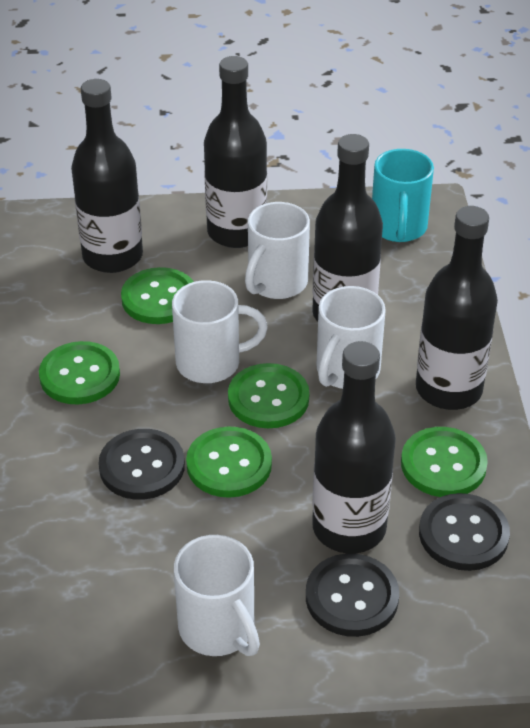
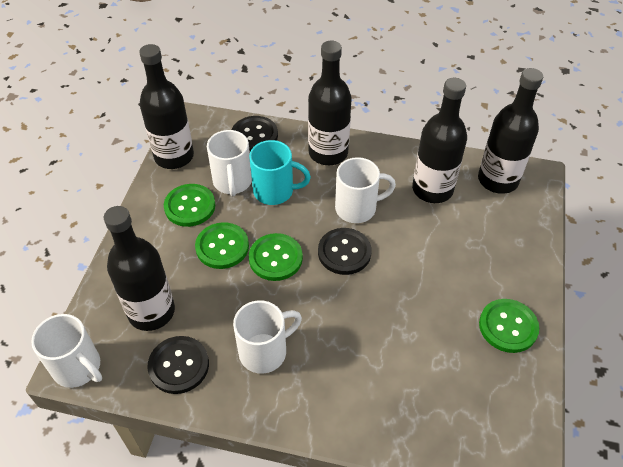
green button: [39,341,120,404] [121,267,194,324] [186,426,272,498] [228,363,310,428] [401,427,488,497] = 5 -> [164,184,215,227] [195,222,249,269] [249,233,303,281] [479,299,539,353] = 4

